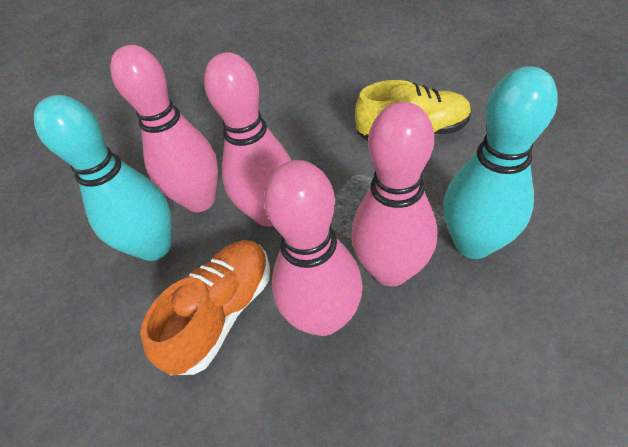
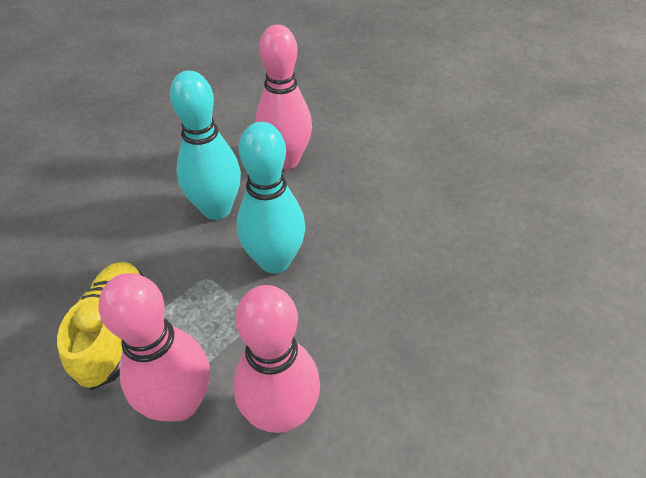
orange shoe: [140,240,270,375] = 1 -> none = 0
pink bowling pin: [110,45,218,212] [204,52,291,227] [264,160,363,336] [351,102,438,287] = 4 -> [99,273,210,421] [233,285,320,433] [255,25,312,169] = 3

